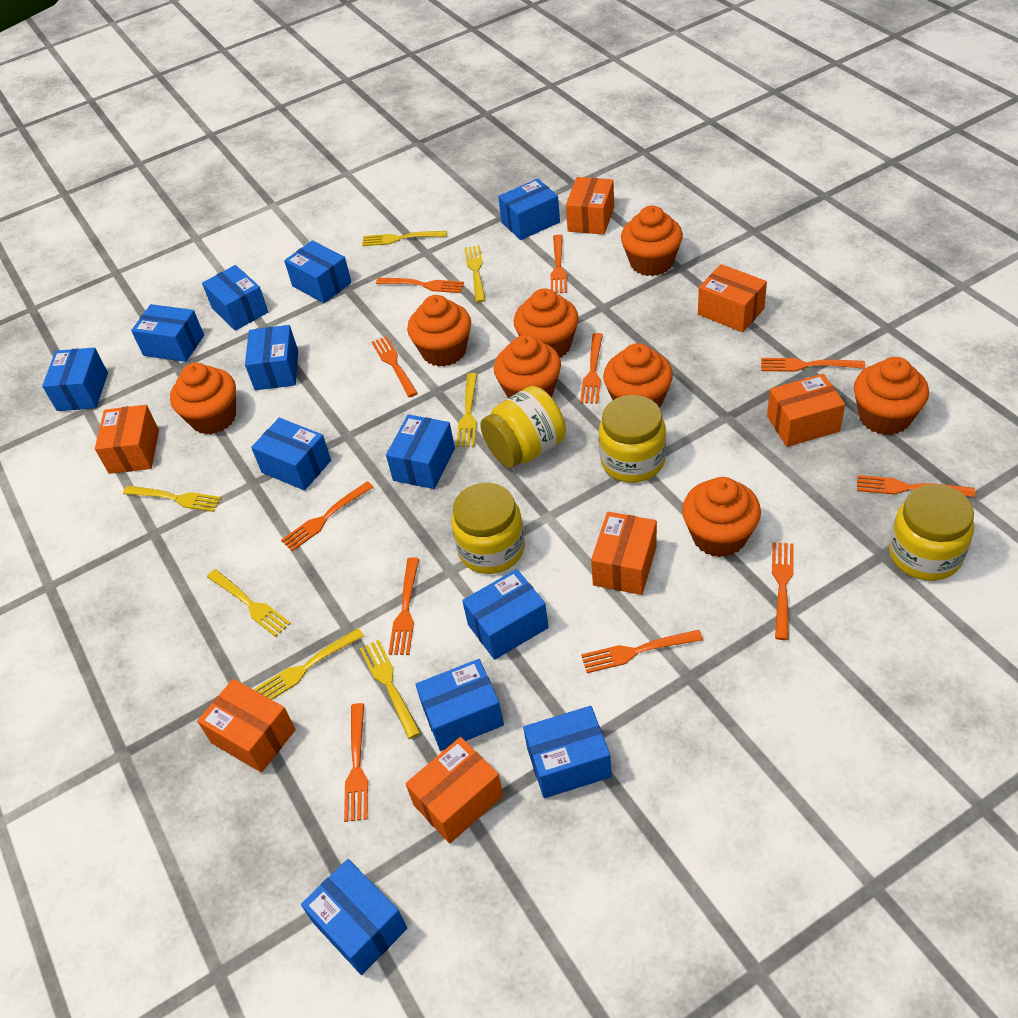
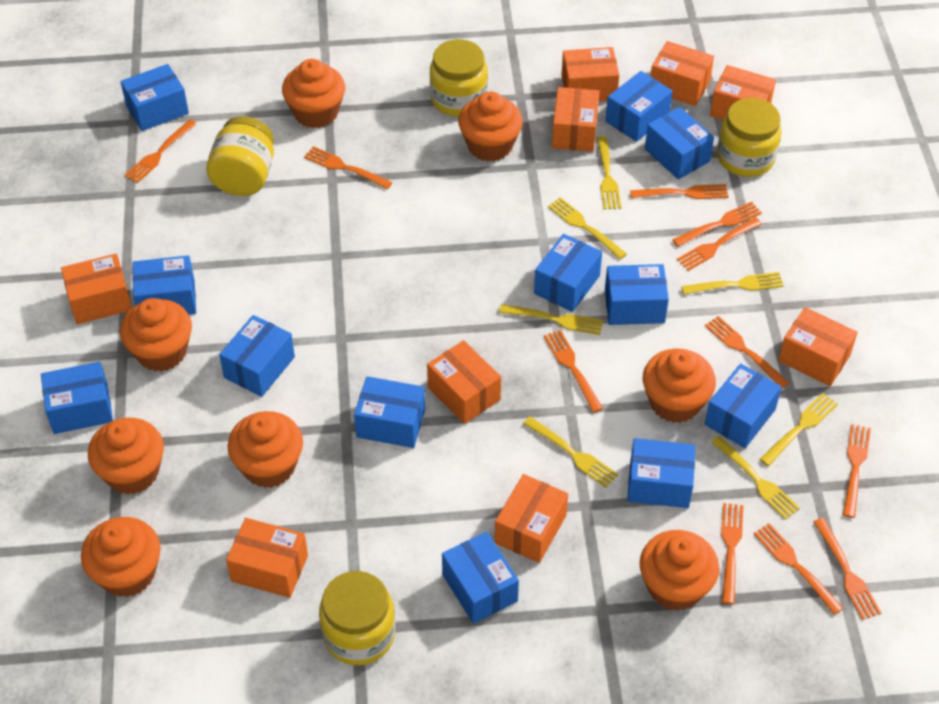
orange box: [95,405,159,474] [197,679,296,773] [405,737,504,844] [566,177,614,235] [591,512,657,595] [698,264,767,332] [767,374,845,447] = 7 -> [61,254,132,324] [226,518,308,598] [427,340,501,424] [495,474,568,563] [552,87,599,152] [561,47,619,101] [651,41,714,106] [710,65,776,120] [778,307,858,386] = 9

